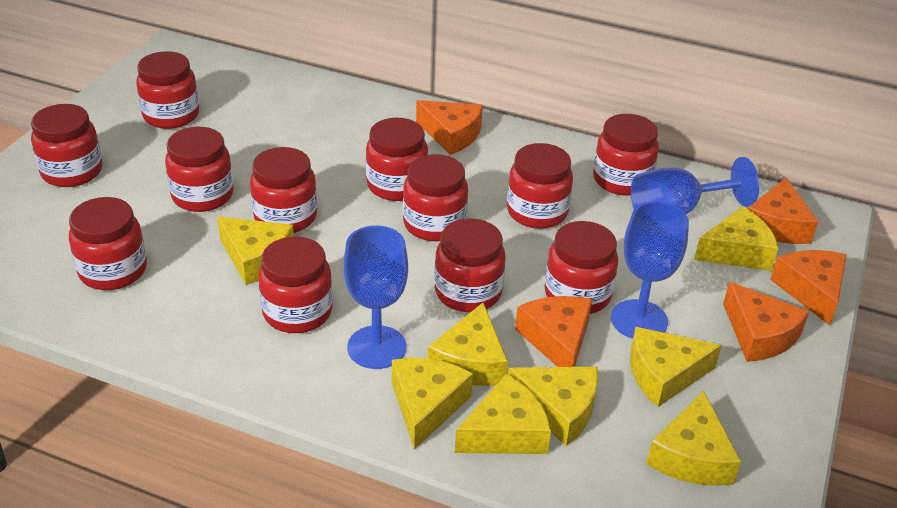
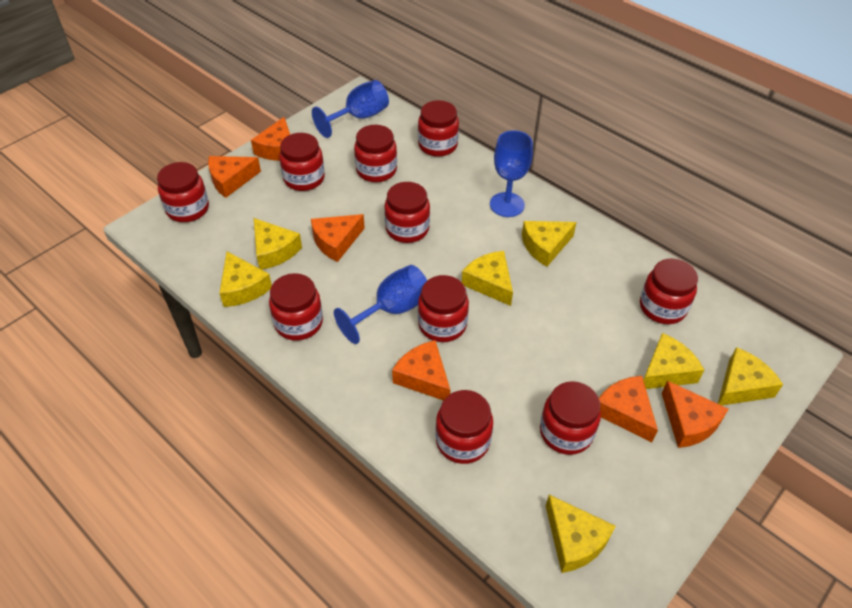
orange cheese: [416,100,483,155] [515,296,592,367] [723,282,809,362] [748,178,818,244] [770,250,847,325] = 5 -> [208,156,261,198] [251,117,290,161] [311,214,365,262] [392,340,450,401] [599,376,658,442] [662,381,729,448] = 6
red jar: [31,104,102,187] [69,197,147,290] [136,51,199,129] [165,127,234,212] [250,147,317,233] [258,236,333,333] [366,118,428,201] [403,154,468,241] [434,218,506,312] [507,143,573,229] [545,221,618,314] [593,114,659,195] = 12 -> [157,162,209,222] [269,273,323,341] [279,133,325,191] [354,125,397,182] [384,182,430,243] [418,100,459,157] [418,275,469,342] [435,390,493,464] [540,381,601,455] [640,259,698,324] = 10
yellow cheese: [217,217,294,285] [392,358,473,449] [428,303,508,386] [455,373,551,454] [508,366,598,446] [630,327,722,407] [646,391,741,486] [694,206,778,271] = 8 -> [220,252,272,307] [254,218,302,270] [462,251,513,306] [522,221,577,267] [546,495,615,573] [643,333,704,389] [718,347,783,405] = 7

